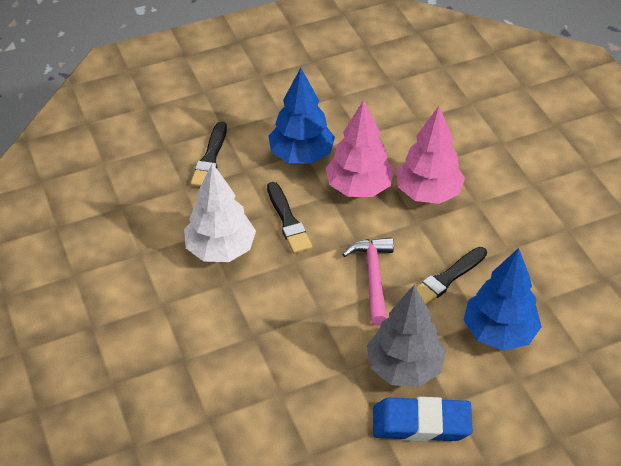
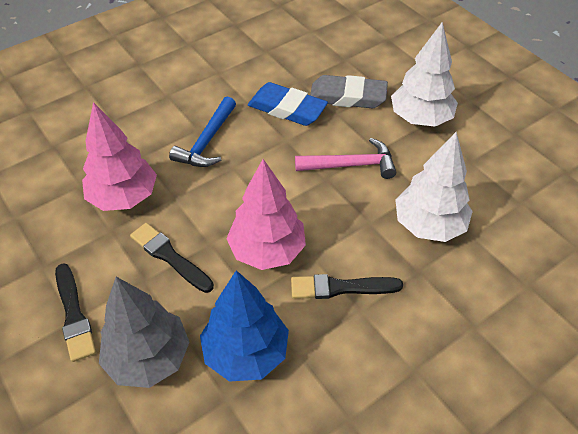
blue hammer: none = 0 -> [169,97,236,167] = 1
blue tree: [269,68,335,164] [464,248,542,351] = 2 -> [200,270,289,382] = 1
grey eraser: none = 0 -> [310,75,388,108] = 1
white tree: [184,163,256,262] = 1 -> [391,22,458,126] [395,132,473,242] = 2

